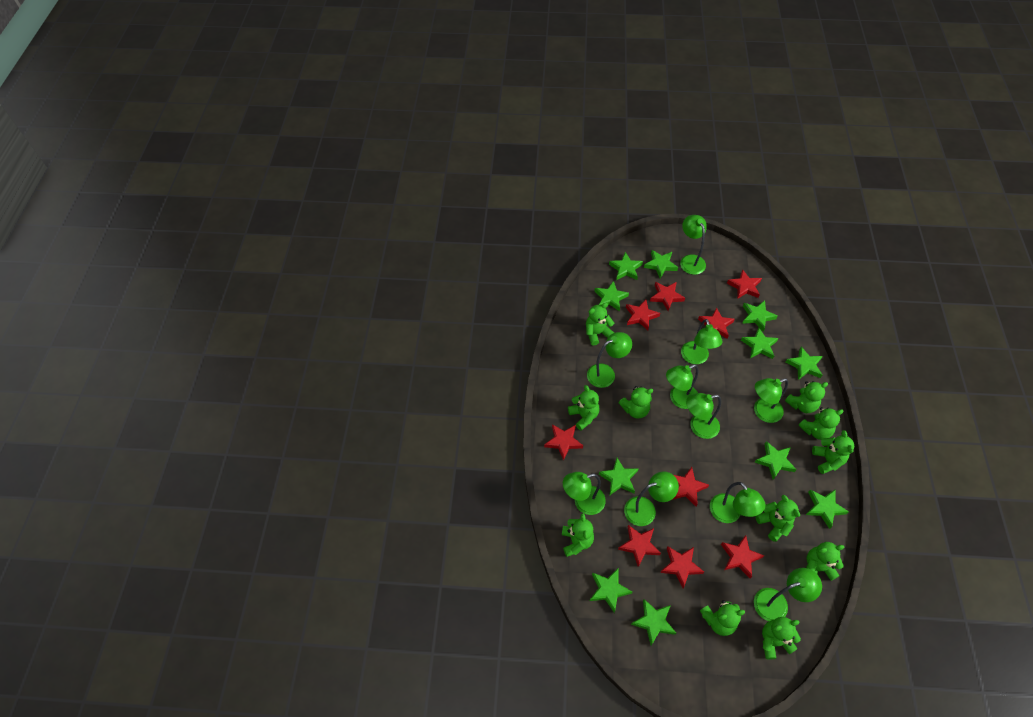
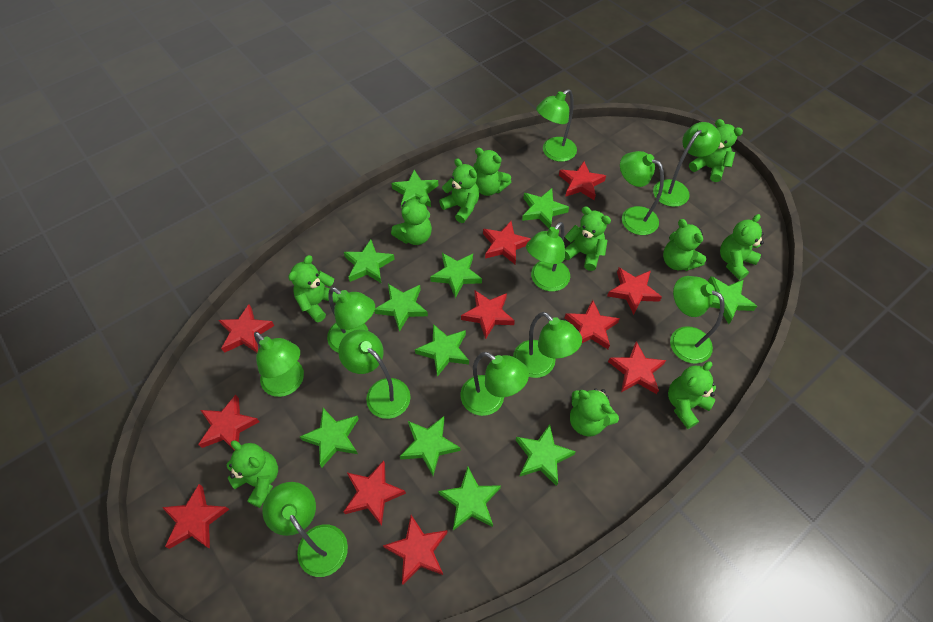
green lamp: [563,472,606,515] [587,332,632,388] [624,471,679,526] [666,364,698,409] [680,215,707,275] [681,319,722,364] [686,393,721,439] [710,482,766,523] [754,378,788,423] [754,568,822,621] = 10 -> [254,332,304,397] [262,482,348,577] [327,287,375,352] [338,330,411,419] [460,352,529,416] [513,312,582,378] [526,222,570,291] [536,89,577,162] [620,151,664,235] [653,122,721,207] [670,276,725,364] = 11
red star: [544,424,583,461] [618,525,661,567] [626,300,660,330] [650,282,685,311] [660,546,704,588] [672,467,709,507] [698,307,735,339] [721,535,764,579] [727,269,762,299] = 9 -> [162,484,229,549] [198,395,259,451] [218,305,274,353] [343,460,406,526] [383,515,448,585] [461,290,515,339] [483,221,531,264] [559,161,606,200] [565,300,620,349] [607,268,662,315] [608,341,666,394] = 11

